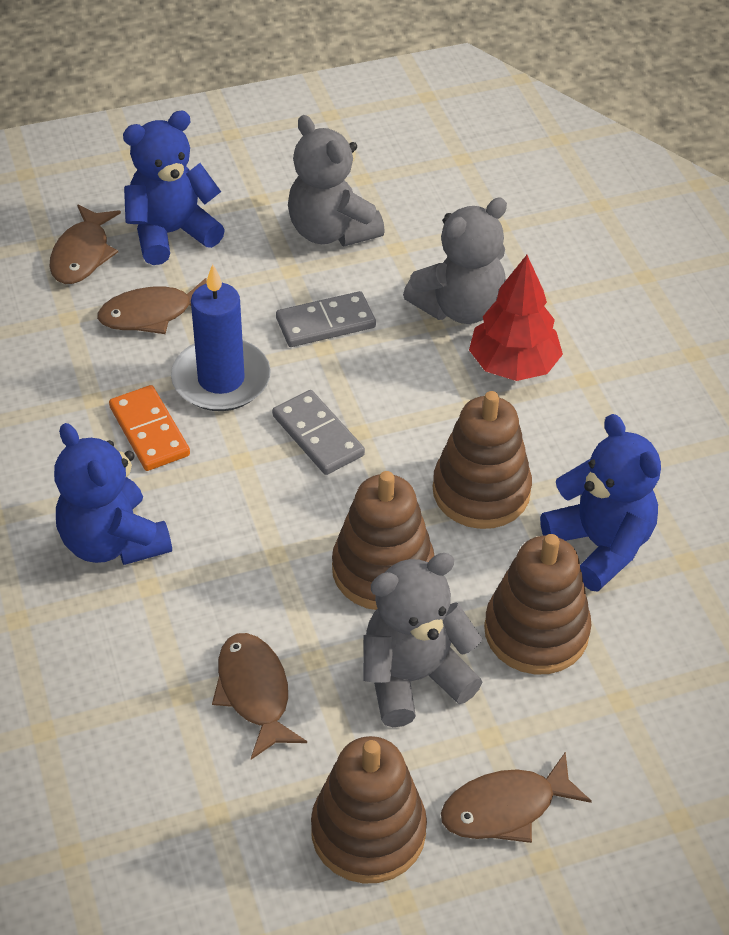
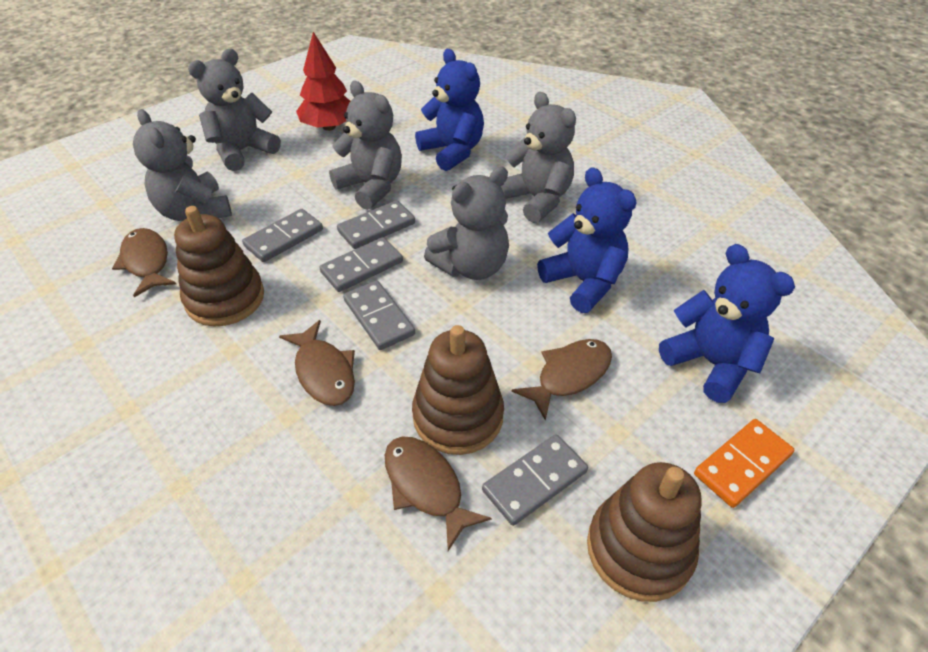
blue candle: [171,264,271,411] = 1 -> none = 0
brown stacking toy: [311,736,427,884] [332,471,435,610] [433,391,532,529] [484,534,591,675] = 4 -> [174,206,264,326] [412,325,504,455] [587,462,702,602] = 3
grey domino: [272,390,365,475] [276,291,376,347] = 2 -> [242,209,323,262] [319,237,403,292] [337,200,415,249] [343,280,415,350] [482,434,588,526] = 5
grey teddy bear: [288,115,385,246] [363,553,482,727] [403,198,507,324] = 3 -> [133,109,232,221] [188,49,281,171] [329,81,402,210] [424,167,509,280] [500,92,576,223] = 5

